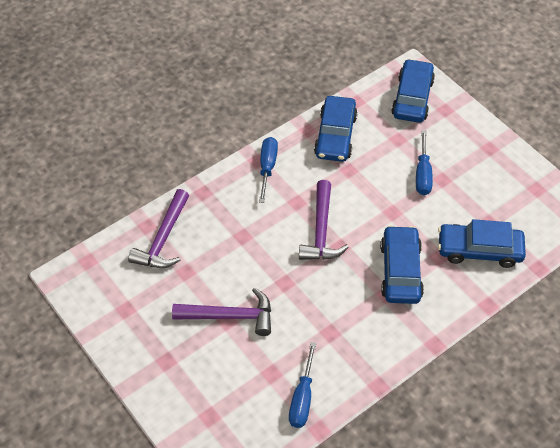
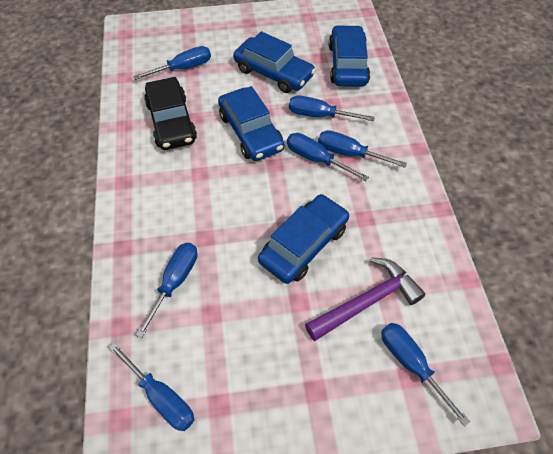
black car: none = 0 -> [144,77,197,150] = 1
blue screwdriver: [259,137,278,203] [289,342,316,428] [416,130,433,195] = 3 -> [108,342,194,431] [133,46,211,80] [136,243,198,338] [287,133,369,181] [289,96,375,121] [318,130,407,168] [381,323,470,427] = 7
purple hammer: [128,189,189,268] [172,287,271,336] [299,180,349,260] = 3 -> [305,257,425,341] = 1

